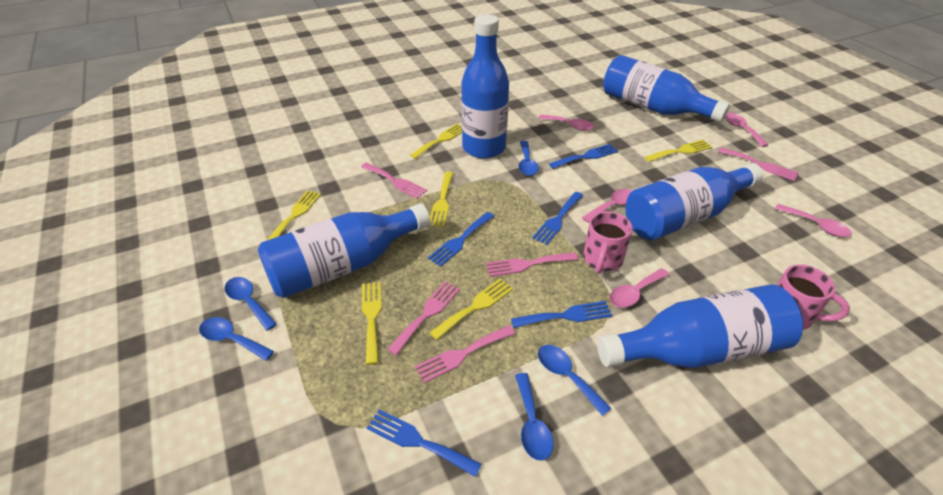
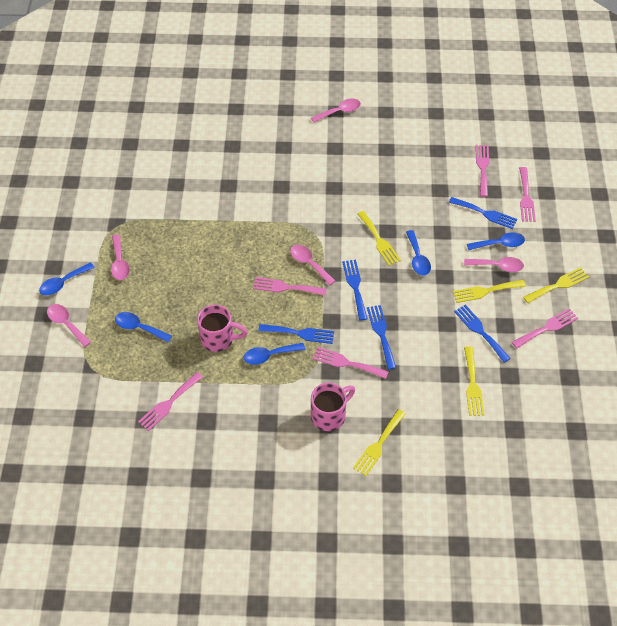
blue bottle: [258,203,431,298] [461,14,509,159] [597,284,804,368] [603,55,730,122] [625,163,763,240] = 5 -> none = 0
pink fork: [361,163,427,199] [387,281,460,355] [415,325,515,383] [486,252,578,277] [718,148,799,181] = 5 -> [138,372,203,431] [253,277,327,296] [312,347,389,379] [476,145,489,197] [512,308,578,348] [519,167,536,222] = 6
yellow fork: [266,191,321,241] [362,282,382,365] [410,124,462,159] [429,279,513,340] [430,172,454,227] [645,140,712,162] = 6 -> [353,409,406,476] [357,211,401,266] [453,280,526,303] [464,347,484,416] [523,267,589,303] = 5

